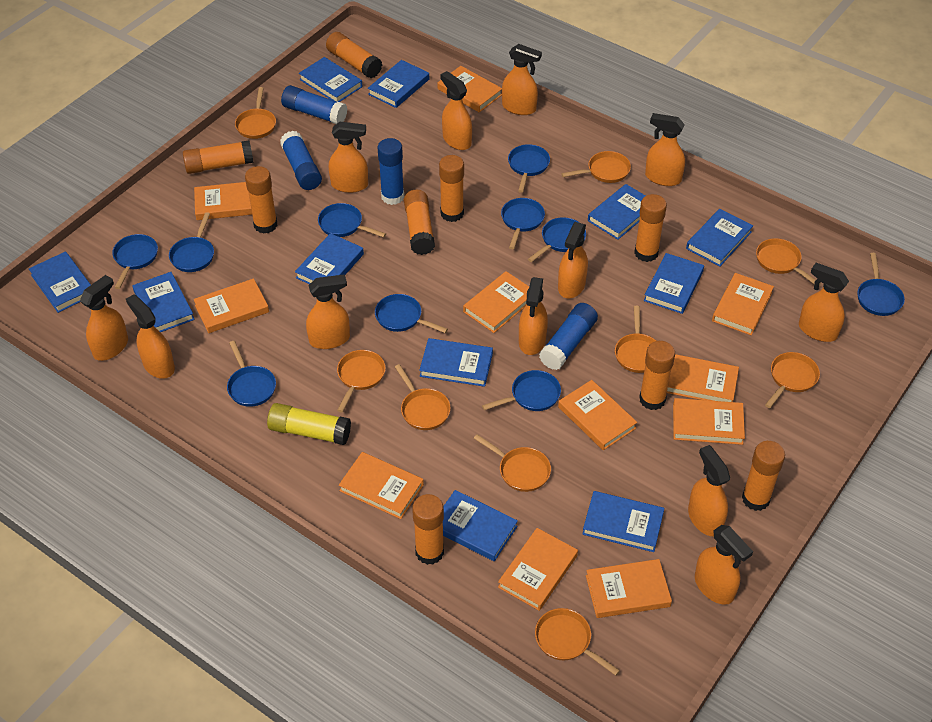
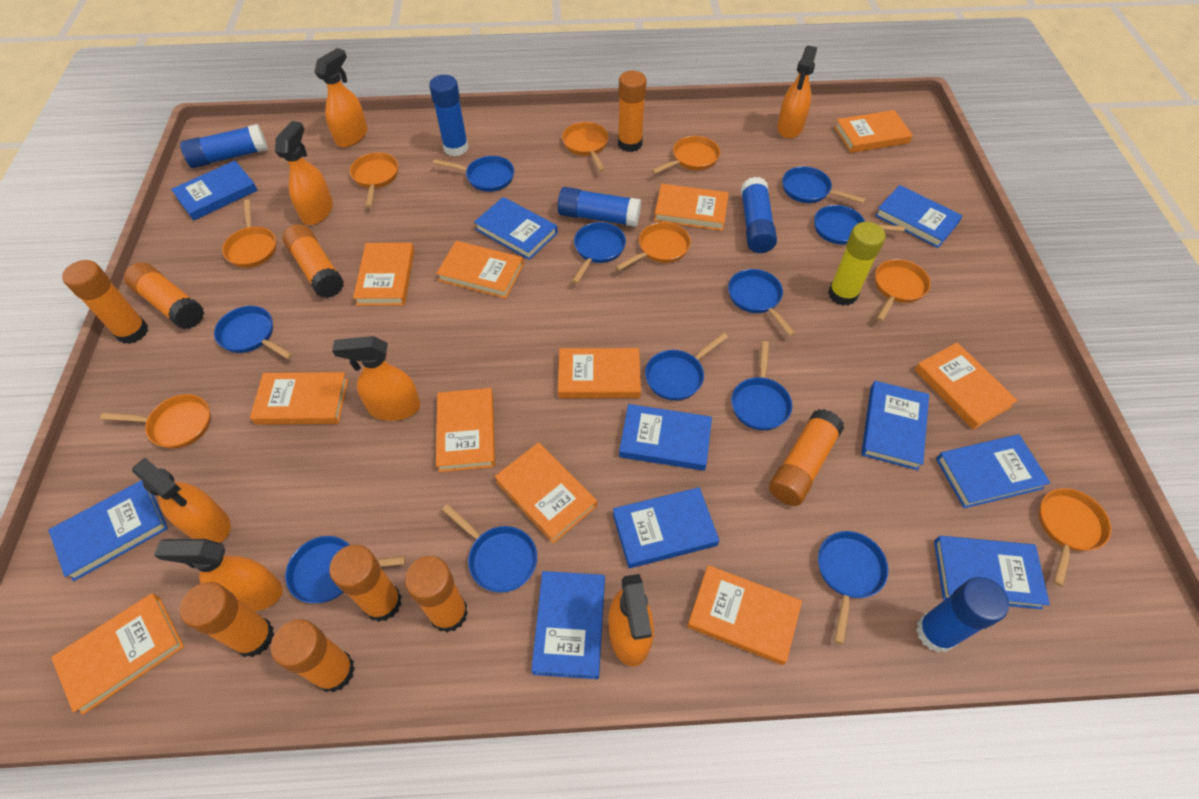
blue book: [29,251,91,313] [132,272,194,332] [295,233,364,284] [299,57,362,102] [368,60,429,108] [419,338,493,387] [443,490,518,561] [582,491,664,552] [588,184,646,240] [644,253,704,314] [686,209,753,266] = 11 -> [48,480,168,581] [171,160,258,220] [474,197,558,260] [531,571,605,679] [613,487,719,568] [619,404,712,471] [861,381,929,470] [875,185,963,248] [934,536,1050,609] [936,434,1051,508] = 10
blue glue stick: [280,131,322,190] [281,85,347,124] [378,138,404,205] [539,303,598,370] = 4 -> [180,124,268,168] [429,75,468,156] [558,187,641,227] [741,177,777,253] [916,577,1009,652] = 5
blue pan: [112,234,158,289] [169,212,214,272] [227,341,276,407] [318,203,386,238] [375,294,448,333] [482,370,561,411] [501,198,545,249] [508,144,550,193] [528,217,586,262] [857,253,905,316] = 10 -> [214,306,293,359] [285,536,405,603] [433,156,514,192] [442,504,537,593] [572,222,626,284] [645,333,728,401] [728,269,795,336] [731,341,792,430] [782,166,866,203] [814,205,905,245] [818,531,888,645] = 11
orange pan: [235,87,276,139] [337,350,386,412] [395,364,451,430] [473,434,551,492] [535,608,620,676] [561,151,631,183] [615,306,656,373] [756,238,821,286] [765,352,820,408] = 9 -> [100,394,211,449] [222,199,276,268] [350,152,398,208] [562,122,608,172] [615,222,691,271] [651,136,720,174] [875,259,931,322] [1039,488,1111,587] = 8
orange spray bottle: [80,275,128,361] [126,294,175,379] [306,274,350,349] [329,122,368,193] [441,71,472,150] [502,44,542,115] [519,277,548,355] [558,222,588,299] [645,113,685,186] [688,445,730,536] [695,525,753,605] [799,263,849,342] = 12 -> [132,458,231,543] [154,539,283,612] [275,121,333,225] [314,48,368,147] [332,336,421,421] [608,574,654,666] [777,46,817,139] = 7

